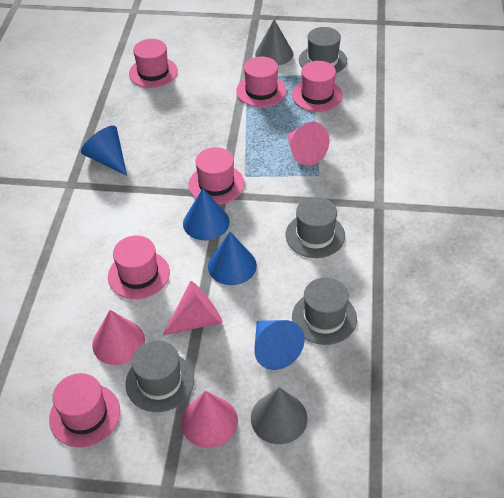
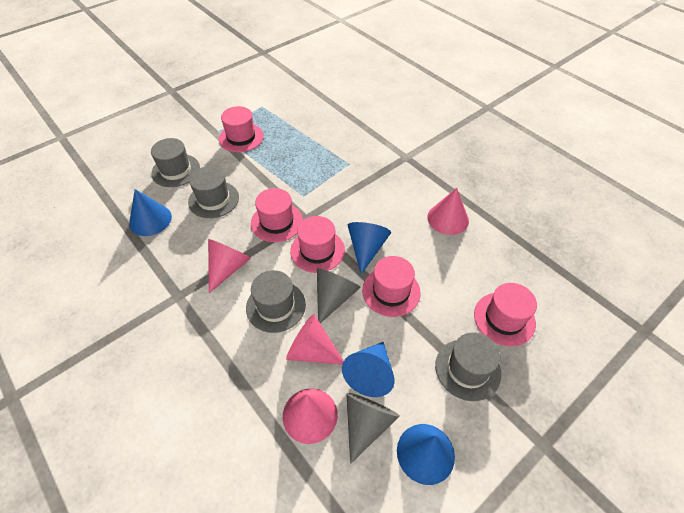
pink hat: [49,373,120,448] [108,235,170,299] [129,39,178,88] [189,147,245,204] [236,57,287,107] [292,61,343,112] = 6 -> [219,106,264,152] [251,188,303,242] [290,216,345,273] [362,256,421,317] [474,283,537,346] = 5

